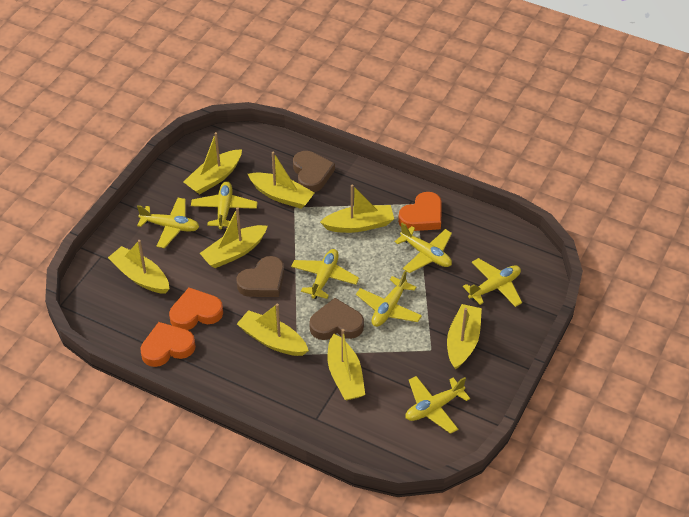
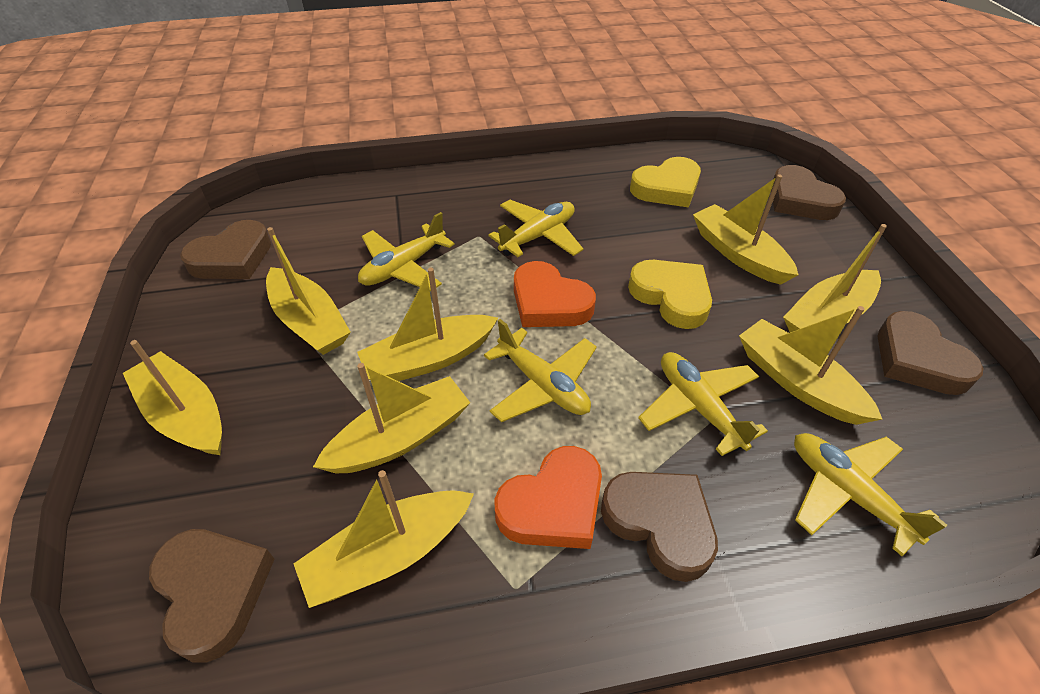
brown heart: [236,256,284,297] [293,151,335,192] [309,298,364,340] = 3 -> [149,529,274,663] [180,220,271,279] [601,472,718,582] [771,165,846,220] [877,311,983,395] = 5
orange heart: [140,322,196,367] [169,288,223,330] [398,192,442,231] = 3 -> [494,446,602,549] [514,261,596,327] = 2
yellow heart: none = 0 -> [628,260,712,329] [630,157,701,208] = 2
yellow plane: [137,198,199,248] [191,181,258,230] [291,249,359,299] [356,270,422,327] [395,223,452,273] [406,376,470,434] [463,258,522,307] = 7 -> [358,212,455,291] [484,319,597,422] [488,200,583,257] [638,352,768,456] [794,433,947,556] = 5

